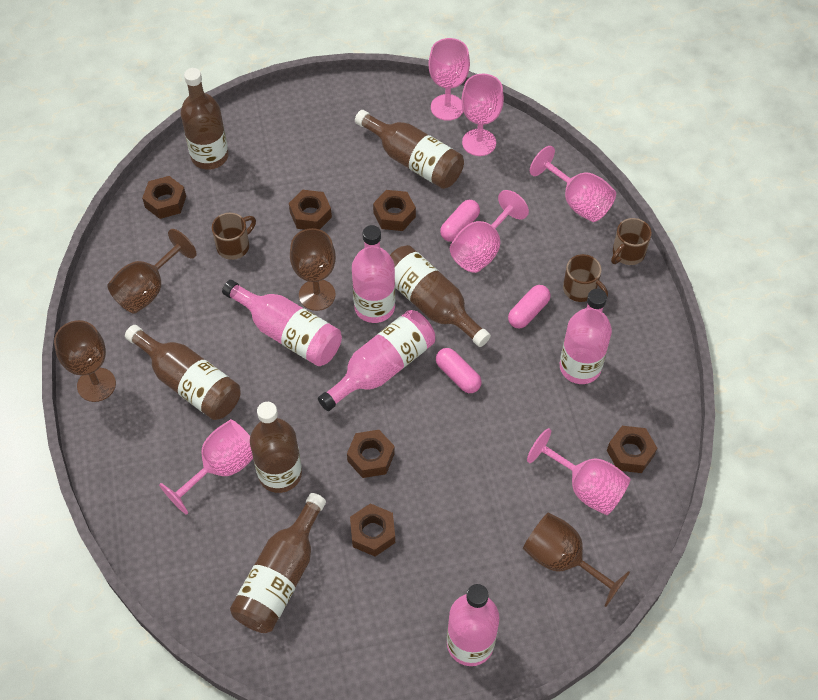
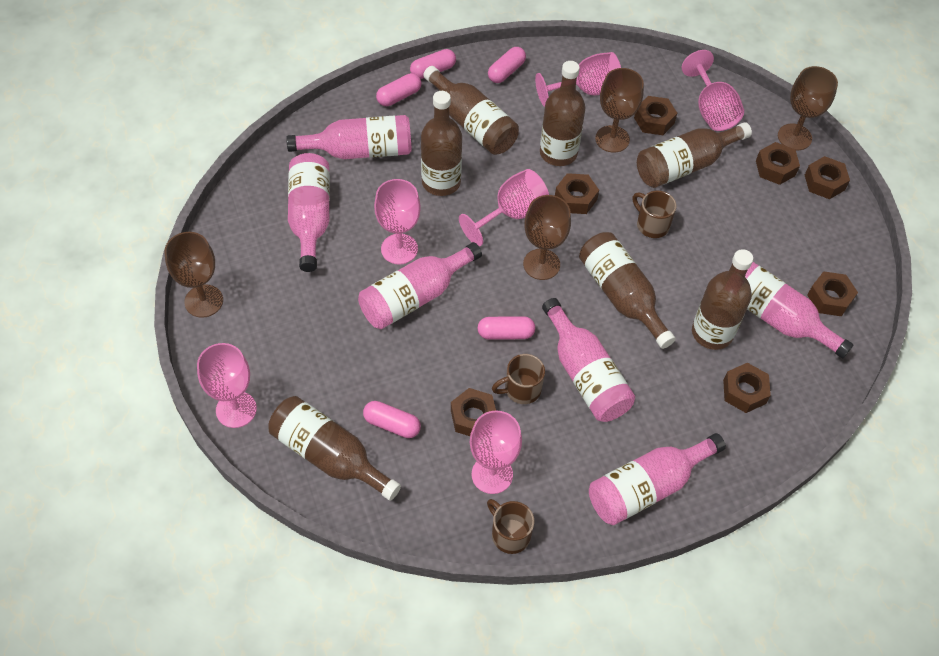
brown bottle: [125,325,240,420] [181,68,229,170] [230,493,326,633] [250,402,302,493] [355,110,464,189] [390,245,491,347] = 6 -> [268,396,401,501] [421,91,462,196] [423,66,519,155] [540,61,585,166] [579,232,676,349] [637,122,752,188] [692,249,753,350] = 7
brown nut: [142,176,186,219] [289,190,332,230] [347,430,395,478] [350,503,395,556] [373,190,416,231] [607,426,657,473] = 6 -> [451,388,496,436] [555,173,599,214] [634,96,677,135] [723,363,771,413] [756,142,800,185] [805,156,850,199] [807,271,858,316] = 7
pink bottle: [222,280,342,366] [318,310,435,411] [352,225,395,323] [447,584,500,666] [560,289,612,384] = 5 -> [286,115,412,159] [288,153,330,272] [358,242,482,329] [542,298,635,422] [589,433,726,525] [745,262,854,359] = 6
pink capsule: [436,348,482,393] [440,200,480,242] [508,285,551,328] = 3 -> [363,401,421,438] [376,73,422,106] [410,49,456,79] [478,316,535,340] [488,47,526,83] = 5

